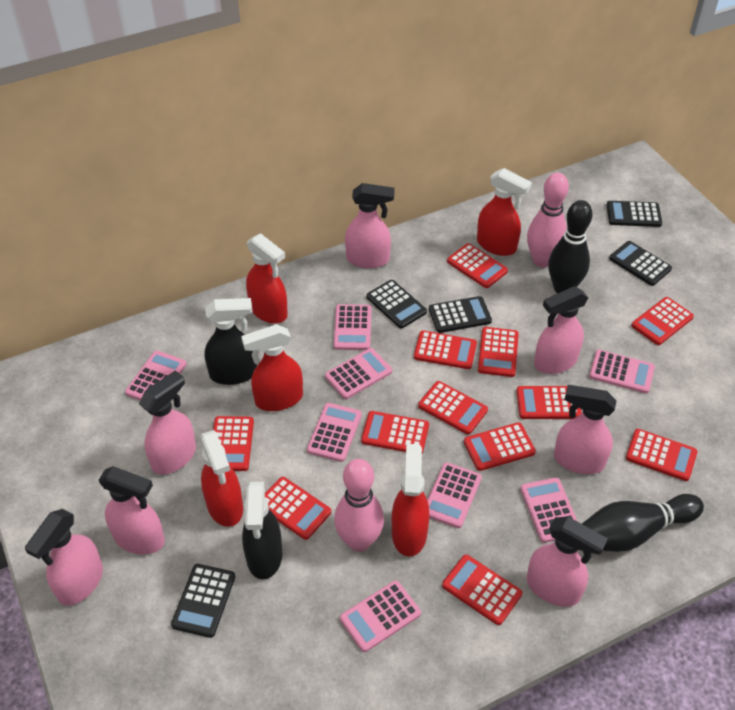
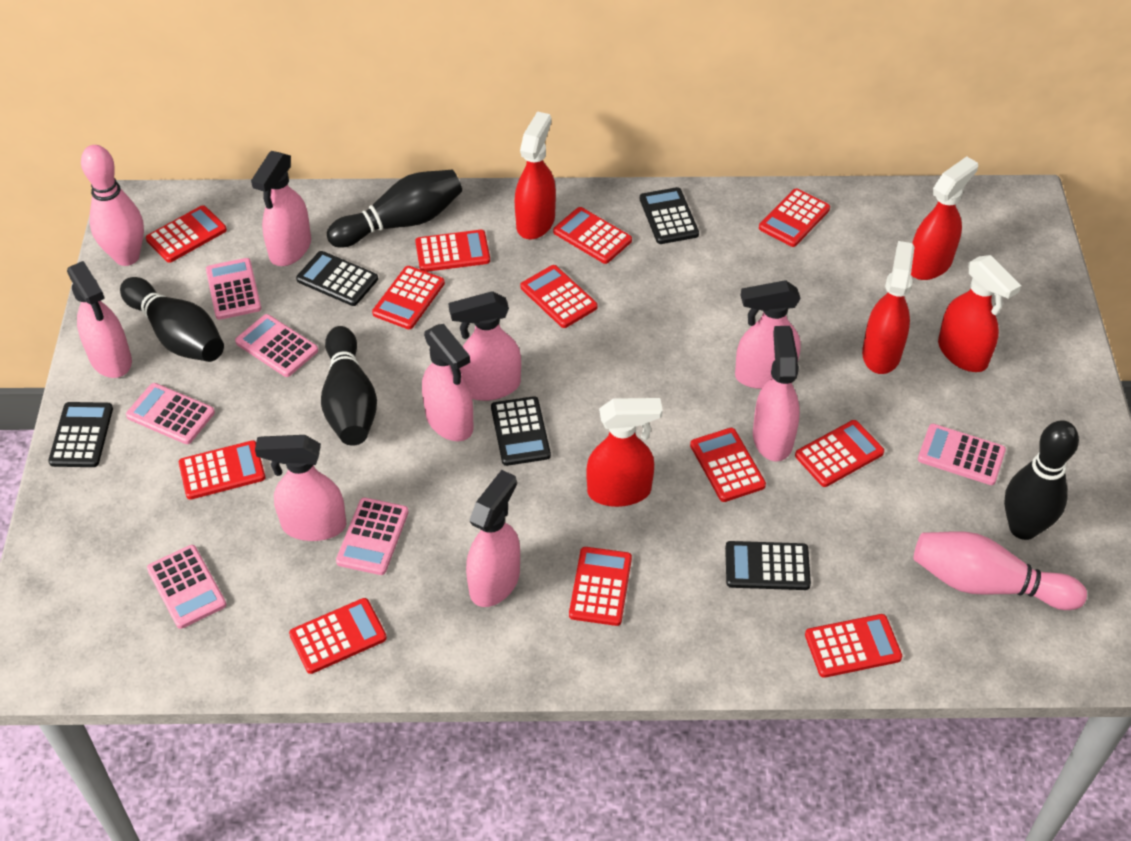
black bowling pin: [548,200,593,293] [582,494,704,552] = 2 -> [120,277,224,362] [321,326,377,446] [327,170,462,247] [1004,420,1079,540] = 4
black spray bottle: [204,298,257,385] [242,482,282,580] = 2 -> none = 0
pink calculator: [125,351,187,400] [307,403,362,462] [325,348,392,399] [334,304,371,350] [340,580,421,652] [427,462,482,528] [520,478,578,543] [589,350,655,394] = 8 -> [126,383,215,444] [147,545,226,629] [206,258,261,320] [235,314,318,377] [336,498,409,575] [918,424,1006,485] = 6
pink spray bottle: [25,509,103,606] [99,466,165,555] [139,370,196,475] [345,183,395,268] [527,517,608,607] [534,286,588,374] [554,385,616,474] = 7 -> [67,261,132,378] [251,151,311,266] [255,435,346,541] [422,324,474,441] [448,291,521,401] [466,470,520,607] [735,280,801,389] [753,326,800,461] = 8

